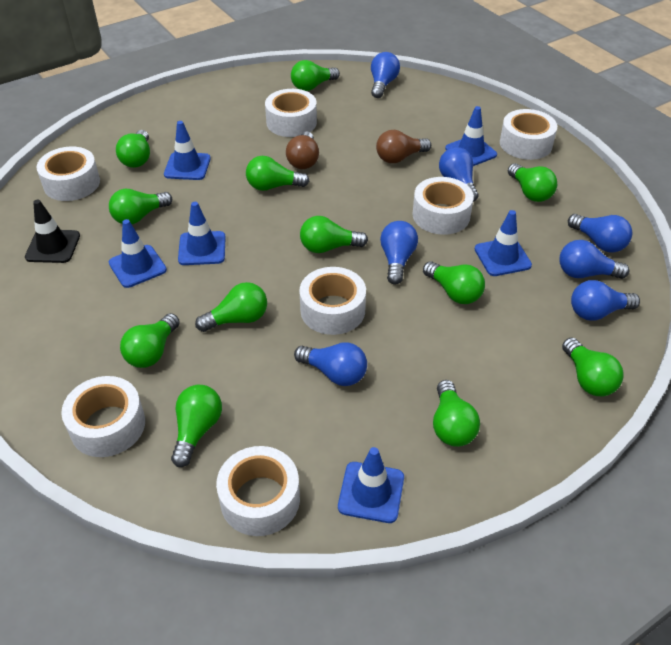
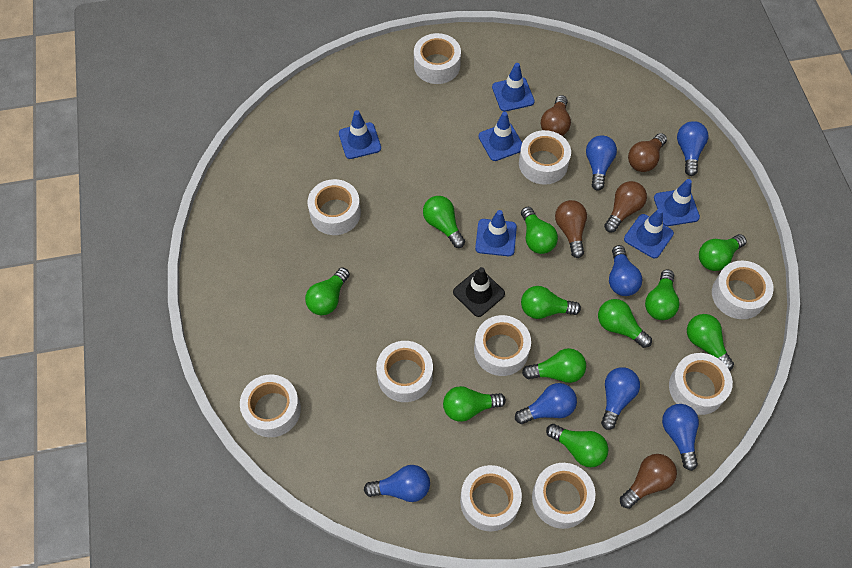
brown light bulb: [286,131,319,169] [376,130,431,163] = 2 -> [541,95,571,136] [555,200,587,258] [604,181,647,232] [620,454,677,509] [628,133,667,172] = 5
green light bulb: [109,189,172,224] [116,130,150,168] [120,313,180,368] [171,385,222,467] [195,282,267,332] [246,156,309,191] [291,60,340,91] [300,216,368,253] [423,261,485,304] [433,380,480,447] [508,163,557,202] [562,338,623,396] = 12 -> [305,268,350,315] [423,196,465,248] [443,386,506,422] [521,207,558,254] [521,286,581,319] [522,348,586,383] [546,424,608,467] [598,299,652,348] [645,270,680,320] [687,314,734,371] [699,234,746,271] = 11
white tape: [37,146,100,201] [61,376,145,457] [216,446,300,536] [265,89,317,137] [299,267,366,335] [412,177,474,235] [500,109,557,160] = 7 -> [240,374,301,437] [307,179,361,235] [376,341,433,402] [414,33,461,84] [460,465,522,531] [474,315,531,376] [519,130,571,185] [532,463,595,529] [669,353,733,415] [712,261,774,319] = 10

